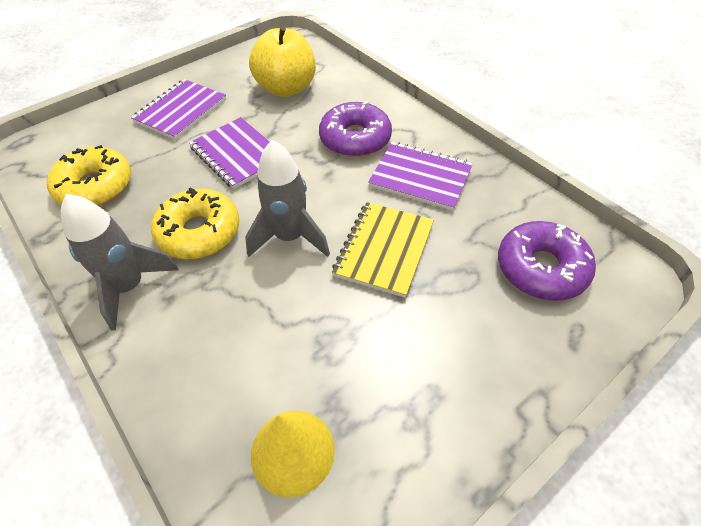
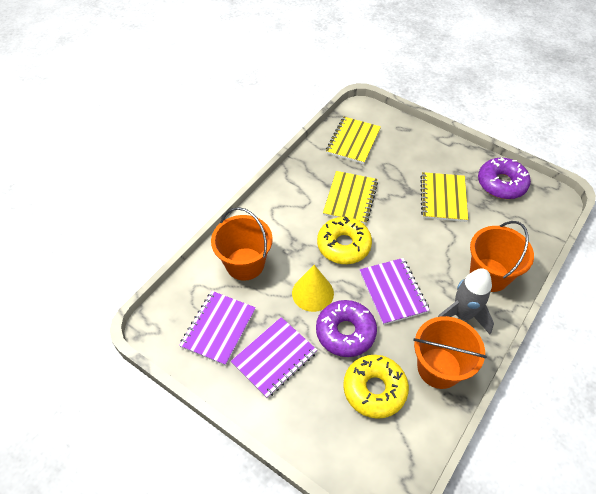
grey rocket: [61,194,178,331] [245,140,330,257] = 2 -> [438,268,494,334] = 1
orange bucket: none = 0 -> [211,207,273,281] [413,316,487,389] [470,221,534,292] = 3
yellow apple: [249,26,316,97] = 1 -> none = 0
yellow notebook: [332,202,434,298] = 1 -> [323,171,378,224] [326,117,381,164] [420,172,468,222] = 3

